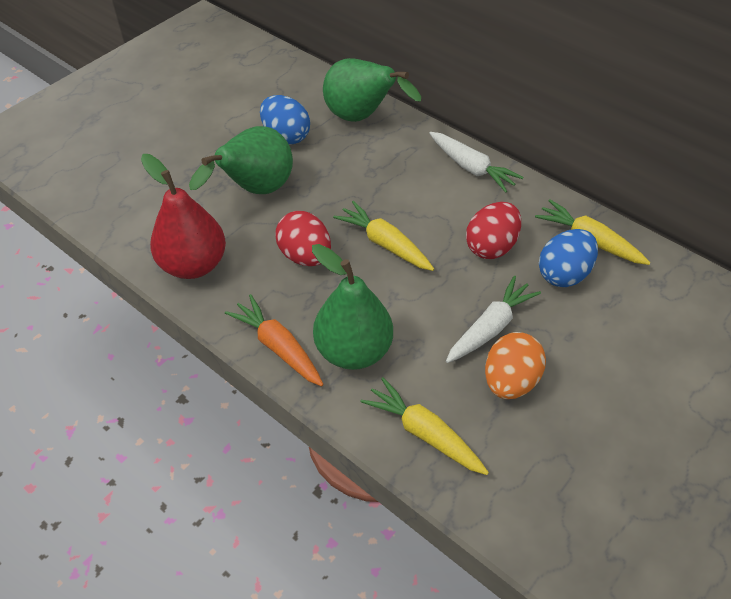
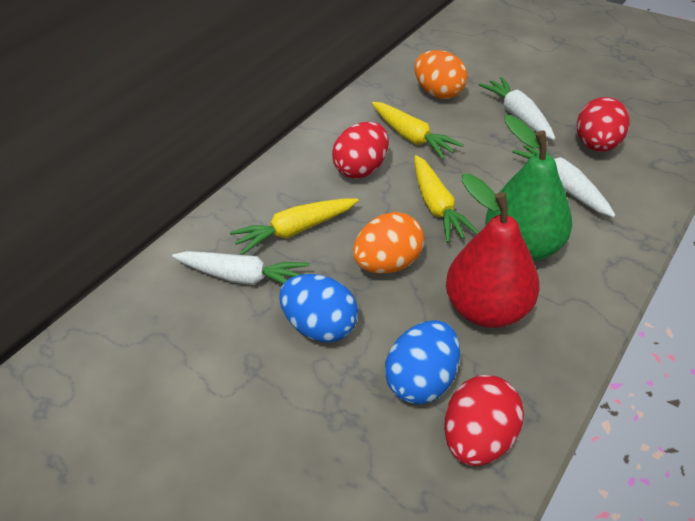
green pear: [189,126,293,194] [312,244,393,370] [323,58,421,122] = 3 -> [485,115,572,261] = 1
orange carrot: [225,294,324,386] = 1 -> none = 0
orange egg: [485,332,546,399] = 1 -> [353,212,424,274] [414,50,467,99] = 2
red egg: [275,211,331,266] [466,202,521,259] = 2 -> [332,122,389,179] [444,375,524,466] [577,97,630,151] = 3
white carrot: [429,132,523,193] [446,275,541,363] = 2 -> [172,251,310,285] [479,77,556,140] [512,145,616,217] = 3

